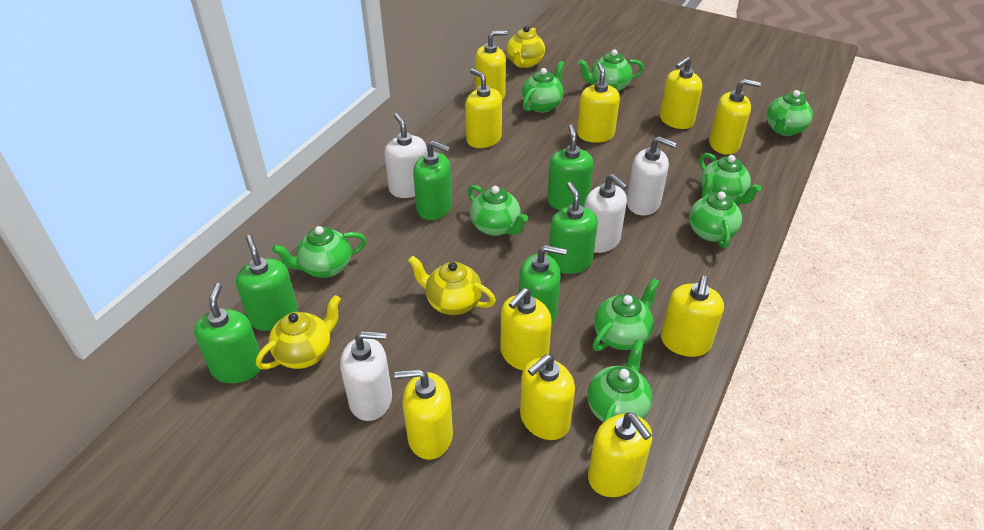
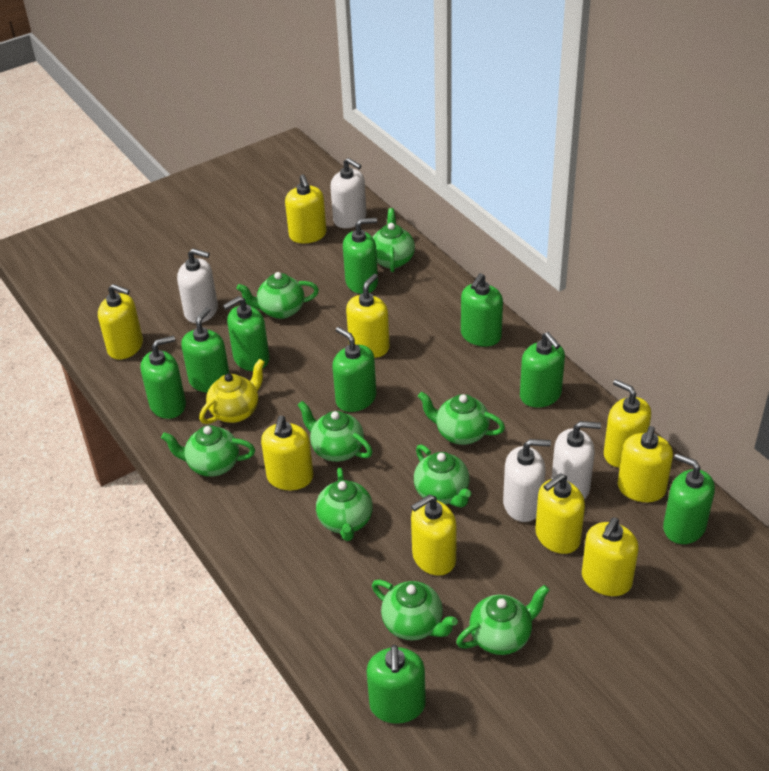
green soap dispenser: [194,283,263,383] [236,235,298,331] [413,141,452,220] [519,245,567,325] [547,125,593,210] [548,182,598,274] = 6 -> [140,336,186,419] [181,307,230,393] [223,296,270,371] [332,327,376,412] [343,218,378,294] [367,645,426,724] [461,273,503,347] [520,332,565,408] [663,453,715,544] = 9
yellow soap dispenser: [394,369,453,460] [465,69,502,148] [475,30,507,100] [501,288,552,370] [520,354,575,440] [577,62,620,143] [588,412,652,497] [660,57,702,129] [661,276,724,357] [709,79,761,155] = 10 -> [98,284,143,360] [261,416,313,490] [285,174,327,244] [346,274,390,358] [411,494,457,576] [535,473,585,554] [582,518,639,596] [604,379,651,468] [618,426,673,502] = 9
yellow teapot: [256,295,341,369] [408,256,496,315] [506,26,545,68] = 3 -> [199,359,265,424] = 1

